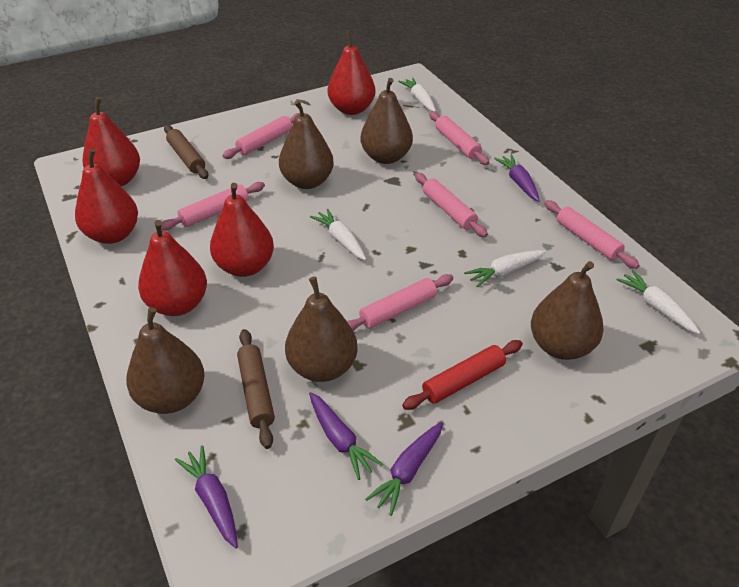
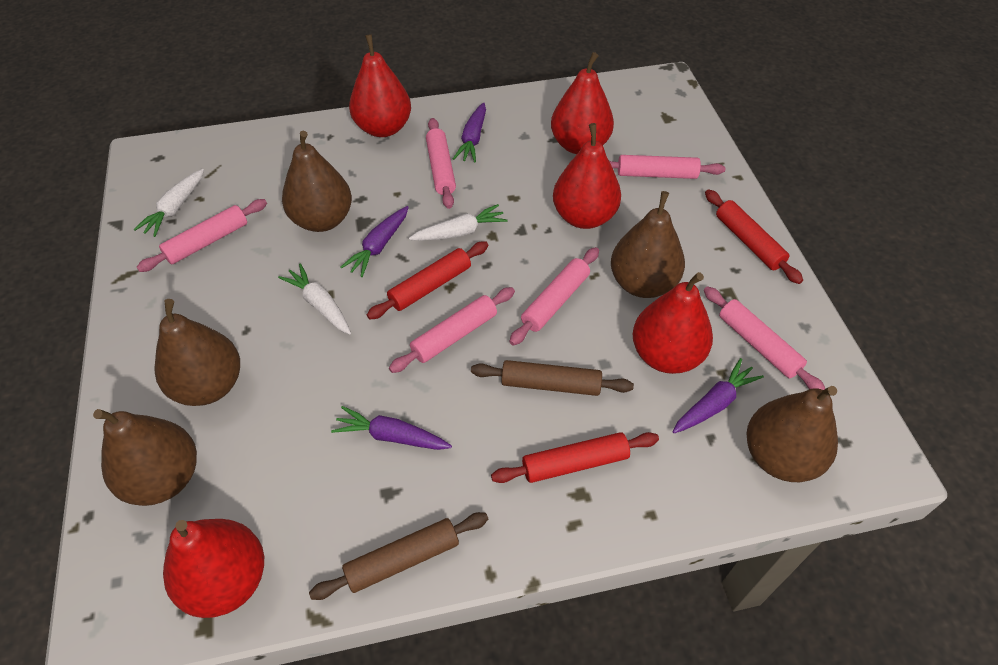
red rolling pin: [402,340,523,410] = 1 -> [367,241,488,319] [491,432,659,483] [705,189,803,284] = 3
white carrot: [310,209,366,260] [398,78,436,112] [464,250,546,288] [617,270,700,334] = 4 -> [134,169,204,237] [278,263,351,335] [409,204,508,241] = 3

